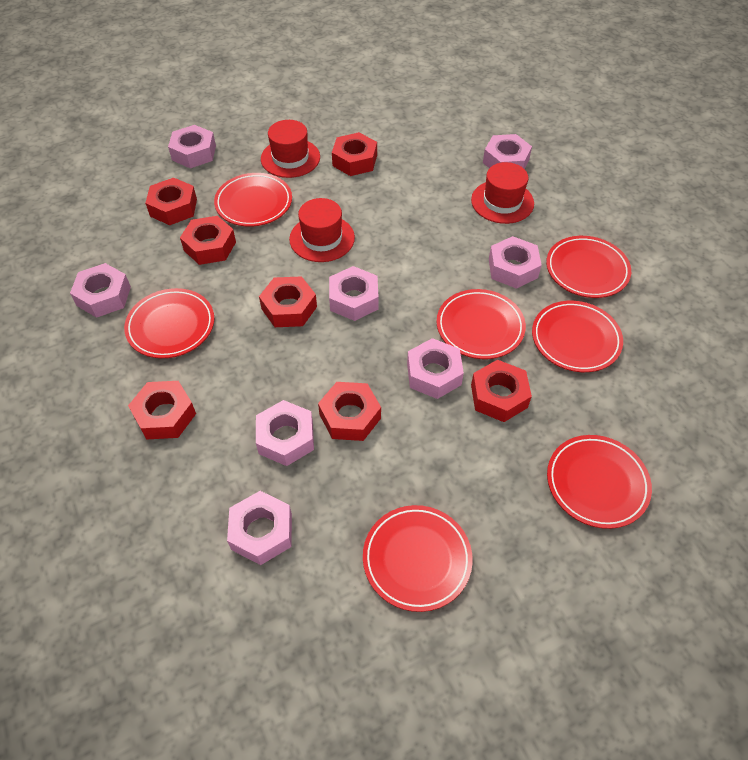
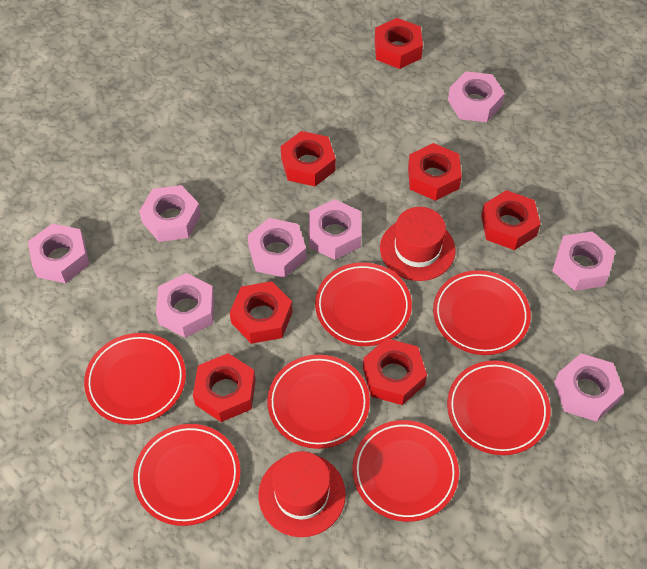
red hat: [261,120,320,178] [289,198,355,262] [471,162,534,224] = 3 -> [258,451,346,537] [380,207,455,281] = 2

